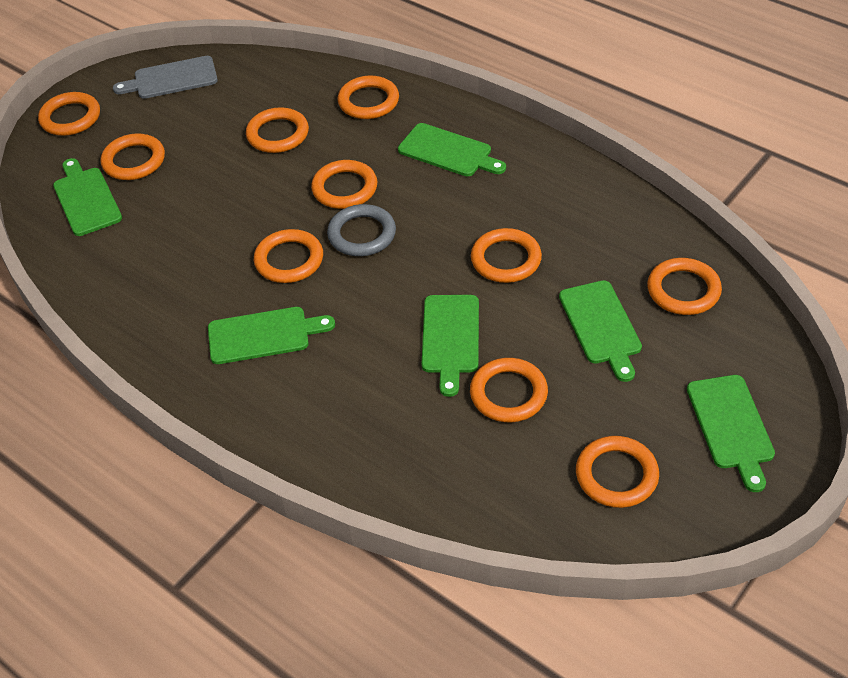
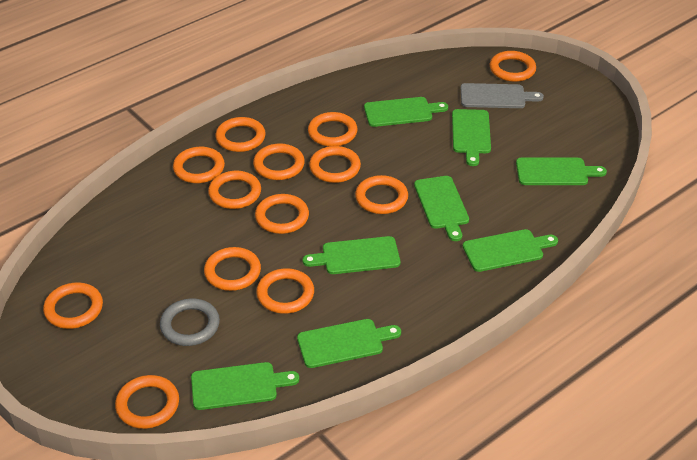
green cutting board: [53,158,122,236] [208,307,335,364] [398,123,506,176] [422,295,479,397] [559,280,642,382] [687,375,775,492] = 6 -> [191,362,299,410] [297,319,401,368] [303,236,400,274] [364,97,448,127] [414,176,469,241] [452,109,491,166] [463,229,558,272] [516,158,607,185] = 8
orange ring: [38,92,100,136] [101,134,165,180] [246,107,309,153] [254,229,323,283] [311,160,378,209] [338,76,399,119] [470,358,548,422] [471,228,542,283] [576,436,659,508] [647,258,722,315] = 10 -> [43,282,103,329] [115,375,179,429] [173,147,225,183] [204,247,261,291] [208,171,261,209] [215,117,266,152] [253,144,305,180] [255,194,309,234] [256,268,314,314] [308,112,358,146] [309,146,361,183] [355,175,408,214] [490,51,536,82] = 13

